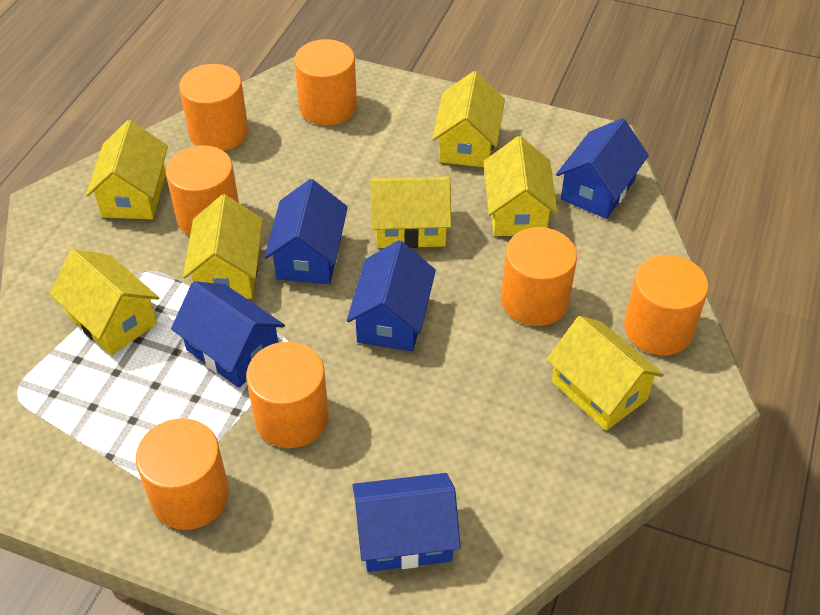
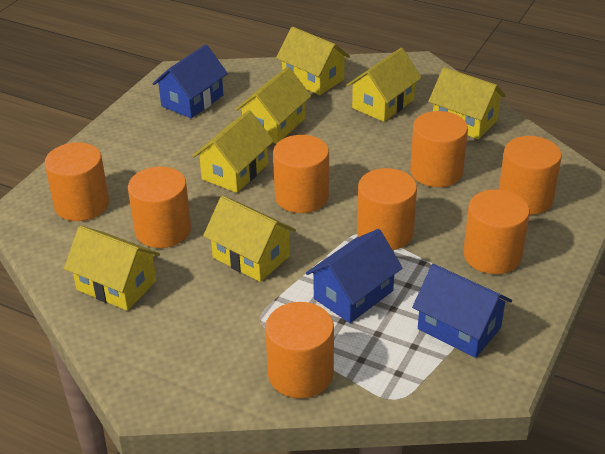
blue house: [171,281,285,388] [264,179,348,284] [347,240,436,351] [352,473,461,572] [556,118,649,219] = 5 -> [152,44,228,118] [306,229,402,323] [412,264,512,358] = 3
orange cylinder: [136,418,229,530] [166,145,239,236] [179,64,248,151] [246,342,329,448] [294,39,357,126] [501,227,577,326] [624,255,709,356] = 7 -> [44,142,109,221] [128,167,191,248] [265,302,334,398] [273,135,329,213] [357,168,417,250] [410,111,468,187] [463,189,530,274] [499,136,562,215] = 8

